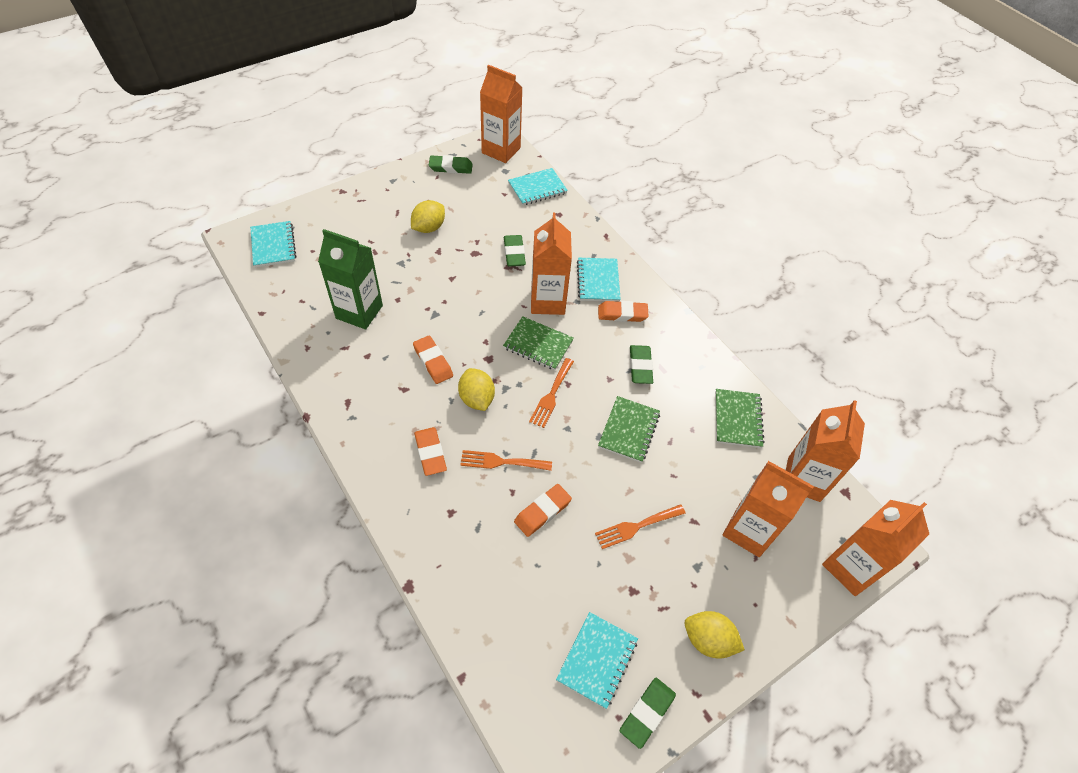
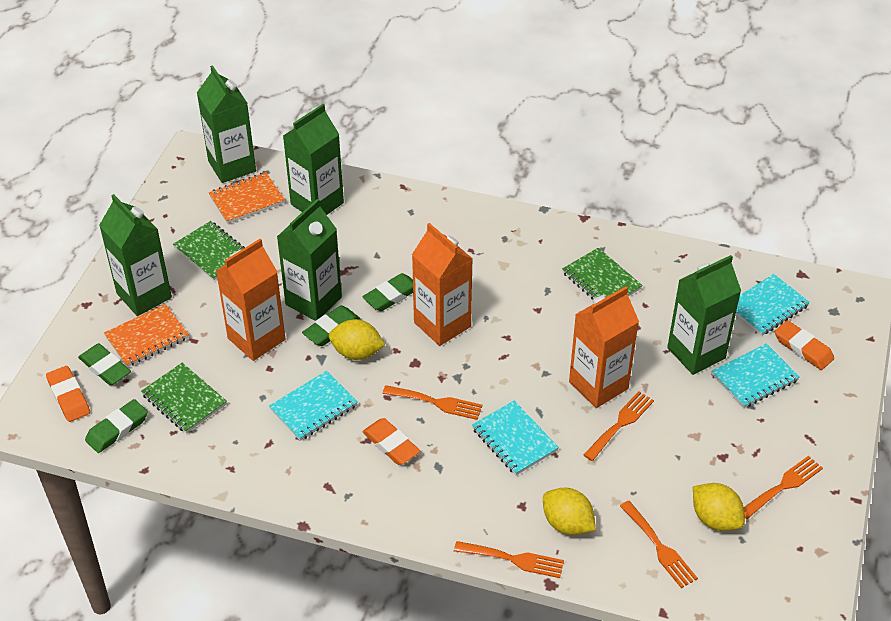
green carton: [318,229,383,329] = 1 -> [99,194,172,316] [197,65,256,183] [277,199,342,321] [283,104,344,215] [667,255,741,375] = 5
orange carton: [480,65,523,163] [531,213,572,315] [723,461,814,557] [786,400,865,502] [822,500,929,596] = 5 -> [216,239,285,361] [412,223,473,346] [569,286,639,408] = 3
orange eraser: [413,335,453,384] [414,427,447,476] [514,484,572,537] [598,301,649,322] = 4 -> [46,366,90,422] [362,418,420,465] [775,320,834,370] = 3
orange fork: [460,450,552,471] [529,358,574,428] [595,504,686,549] = 3 -> [382,385,482,420] [454,541,564,578] [584,391,654,461] [620,501,698,588] [744,456,823,519] = 5
orange notebook: none = 0 -> [104,304,189,367] [209,172,285,224] = 2

